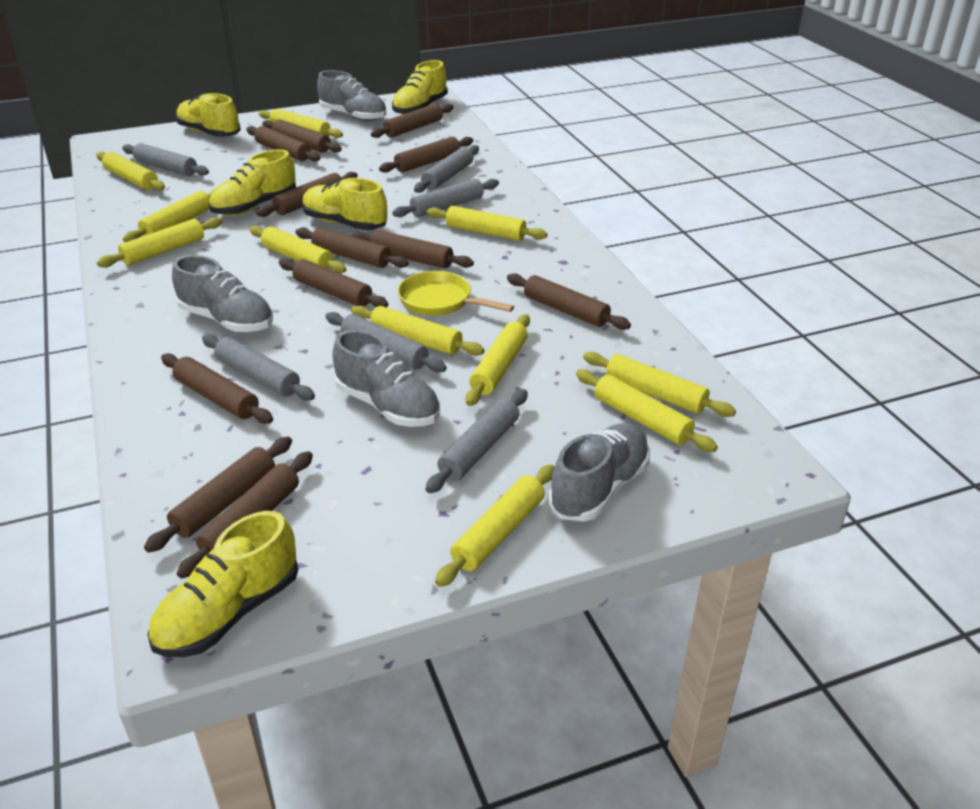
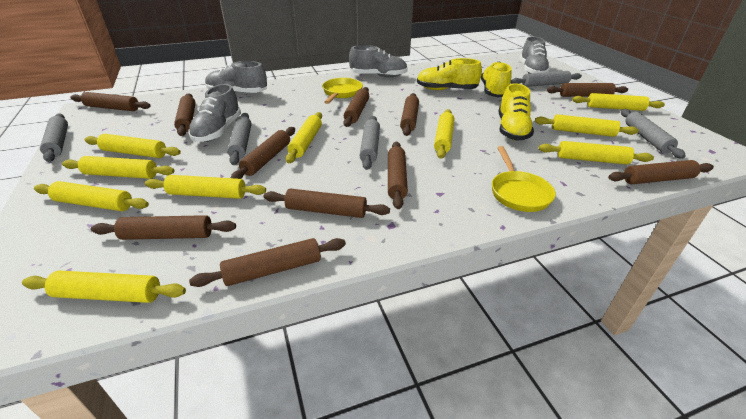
brown rolling pin: [144,437,292,553] [161,353,273,424] [177,451,313,579] [246,126,320,162] [256,172,358,217] [262,119,342,153] [279,258,389,308] [296,227,409,268] [352,230,474,269] [371,104,454,138] [379,137,473,173] [507,273,631,330] = 12 -> [71,92,151,111] [91,215,236,240] [174,93,196,136] [189,238,346,287] [231,127,295,179] [264,189,390,218] [343,87,369,127] [388,142,408,209] [400,93,419,136] [547,83,628,97] [608,160,714,184] = 11
grey rolling pin: [122,143,209,176] [202,334,315,401] [325,312,447,373] [392,179,499,217] [414,145,479,193] [425,389,528,493] = 6 -> [40,114,68,162] [227,113,252,165] [359,116,380,170] [511,71,582,87] [621,109,686,159] = 5
yellow pan: [398,271,514,316] = 1 -> [323,78,363,104] [492,146,556,212] = 2
yellow rolling pin: [96,152,165,191] [97,217,223,268] [123,190,213,242] [250,226,347,273] [259,109,343,138] [351,305,485,356] [426,206,547,241] [435,464,555,587] [466,314,530,406] [576,369,718,452] [583,352,736,417] = 11 -> [22,270,186,303] [34,181,149,211] [62,156,174,179] [84,134,181,158] [145,175,266,199] [286,112,322,163] [434,109,454,159] [535,114,639,137] [539,141,654,165] [572,93,665,111] = 10
yellow shoe: [147,511,298,657] [176,93,241,137] [209,149,296,216] [303,178,387,230] [392,60,448,115] = 5 -> [417,58,482,90] [481,61,511,97] [499,83,534,141] = 3

